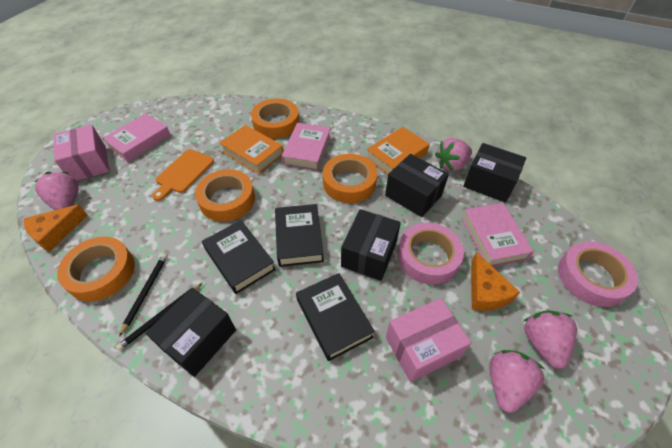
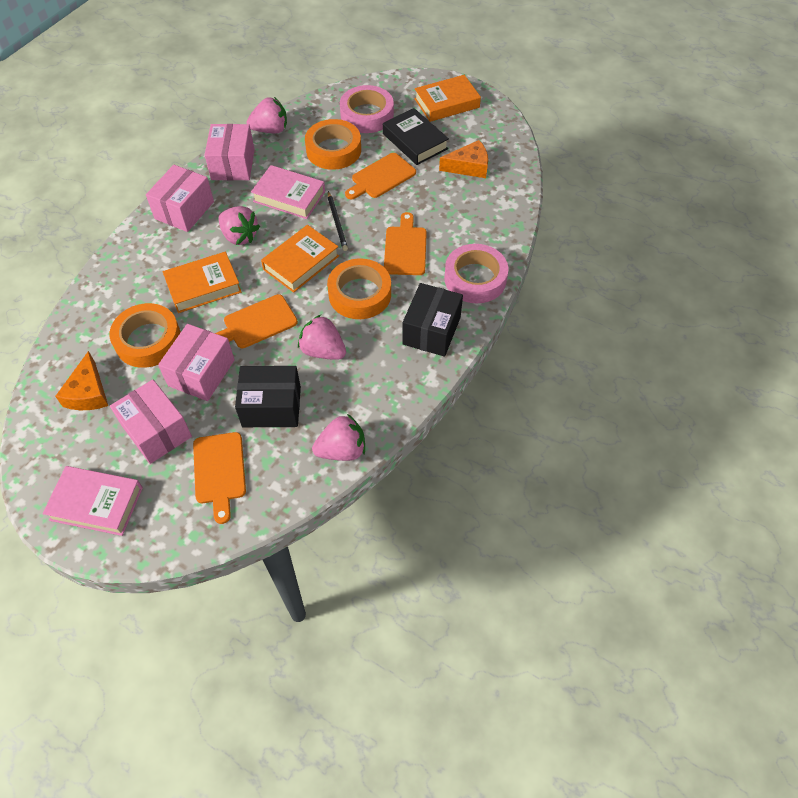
black book: [202,220,276,294] [275,204,324,267] [296,273,375,361] = 3 -> [383,108,449,165] = 1
black box: [145,288,236,377] [341,209,401,281] [385,154,449,217] [463,143,526,203] = 4 -> [235,366,301,427] [402,283,463,357] = 2
black pencil: [116,283,202,351] [119,254,168,337] = 2 -> [328,191,348,251] = 1
orange book: [219,125,283,174] [366,127,429,174] = 2 -> [163,252,241,313] [261,225,339,293] [414,75,481,122] = 3
orange cutting board: [152,149,214,201] = 1 -> [193,432,246,524] [215,294,298,348] [345,153,416,199] [384,212,427,275] = 4
orange tape: [57,237,135,302] [195,169,255,222] [251,99,299,139] [323,154,377,203] = 4 -> [109,303,181,368] [305,119,361,170] [327,259,391,319] = 3
pink book: [102,113,171,162] [281,123,331,171] [461,203,534,267] = 3 -> [43,466,143,536] [251,165,325,219] = 2
pink box: [54,125,109,181] [386,298,471,382] = 2 -> [110,379,192,464] [146,165,214,232] [158,324,235,401] [205,124,255,180] = 4

